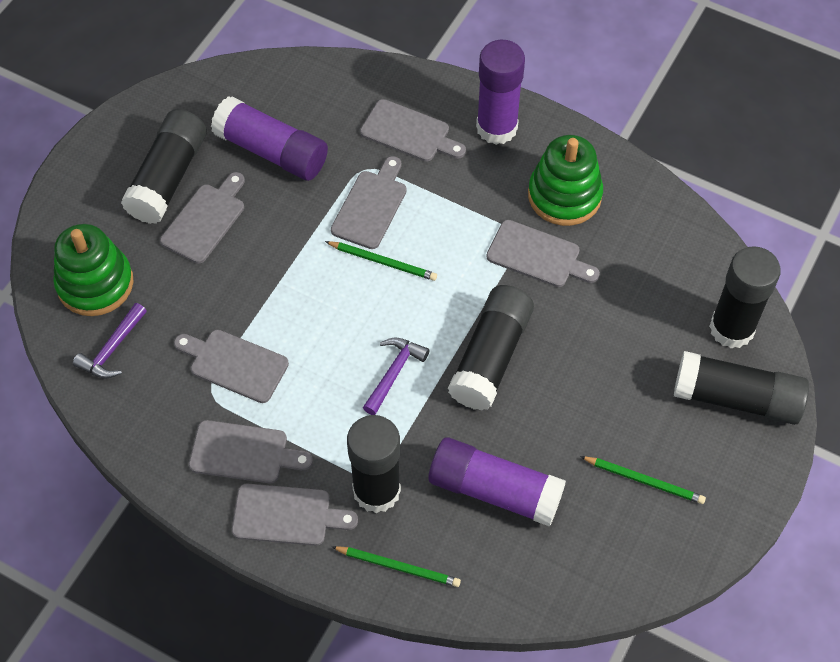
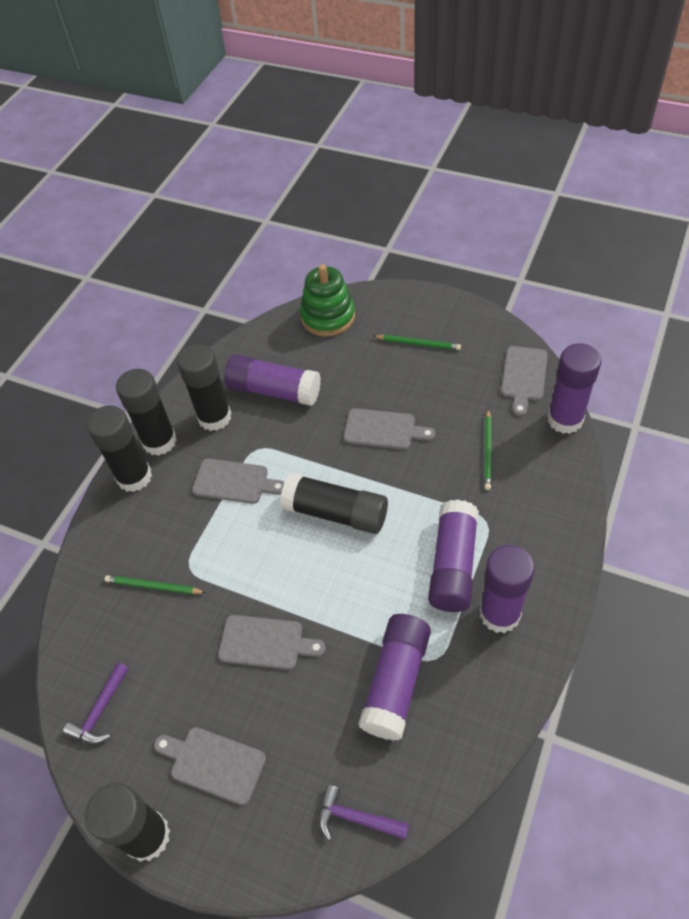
green stacking toy: [53,224,133,316] [528,135,603,226] = 2 -> [300,264,355,337] = 1
grey cutting board: [160,172,245,264] [174,330,289,403] [189,420,313,483] [232,484,358,546] [331,156,407,249] [360,99,466,162] [486,220,600,287] = 7 -> [154,727,266,805] [192,459,284,504] [218,615,326,670] [344,408,435,450] [501,346,548,416] = 5
purple glue stick: [211,96,328,181] [429,437,566,527] [476,40,525,145] = 3 -> [224,355,321,406] [358,614,431,741] [428,499,479,612] [480,545,535,633] [547,343,601,434] = 5

